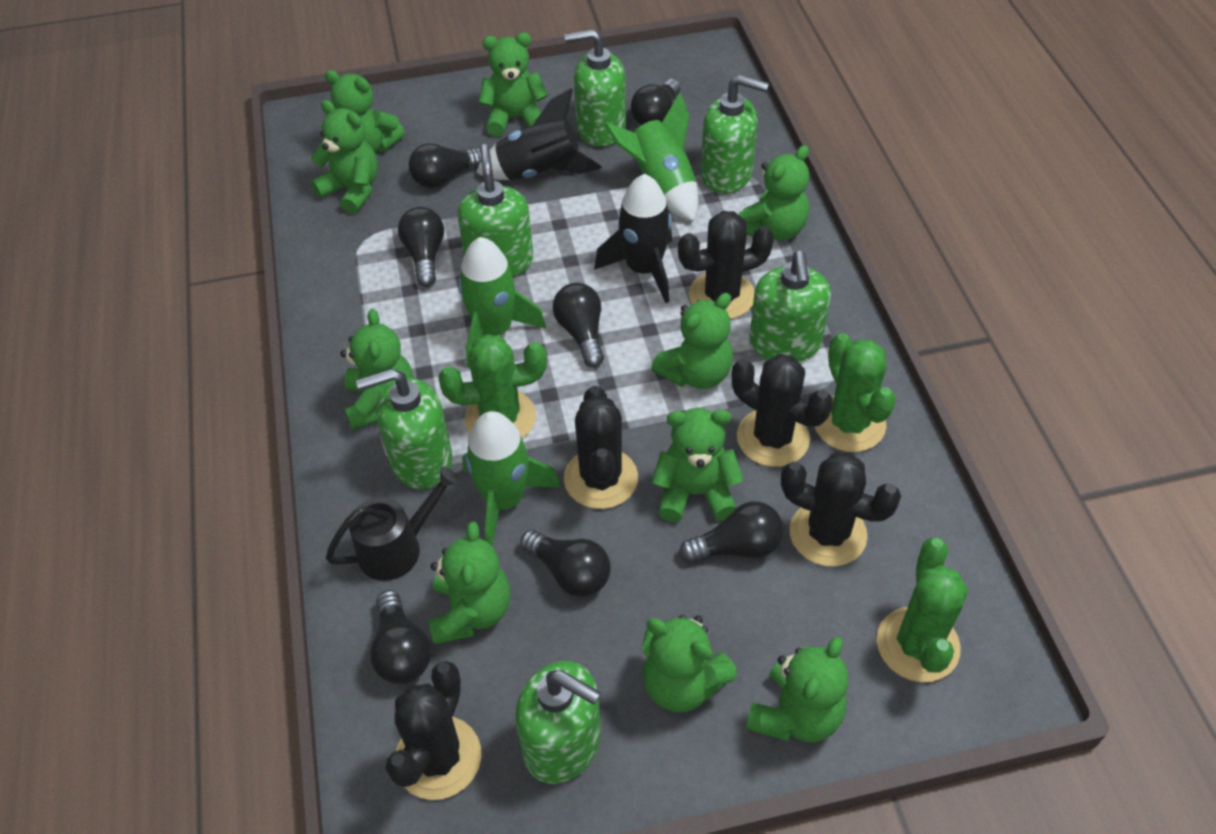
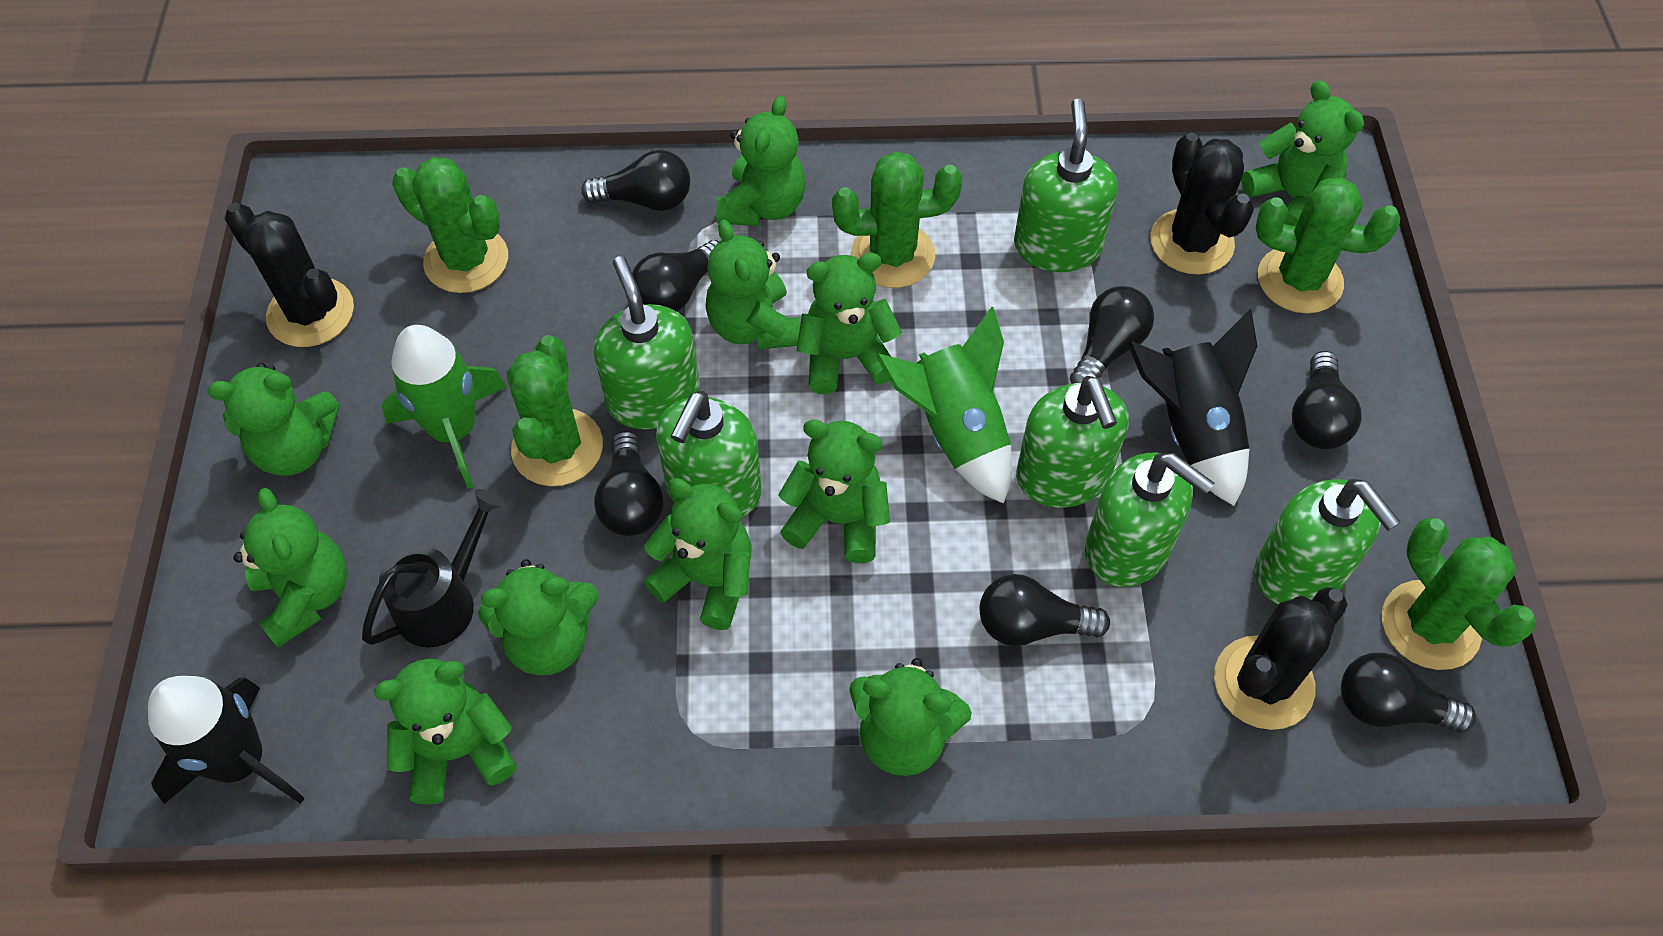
black cactus: [386,661,481,800] [564,386,638,509] [678,211,774,319] [732,354,833,467] [781,452,901,567] = 5 -> [224,202,354,347] [1150,133,1254,274] [1214,587,1348,730] = 3
green cactus: [438,334,547,439] [814,333,896,452] [877,538,968,682] = 3 -> [392,157,508,293] [507,335,603,486] [832,152,963,288] [1256,177,1400,314] [1382,518,1537,670] = 5
green rocket: [458,237,546,368] [462,411,561,546] [604,93,698,222] = 3 -> [381,325,507,488] [876,307,1012,504] = 2
green teddy bear: [311,100,378,214] [325,70,405,153] [340,309,414,430] [429,522,511,645] [479,33,548,137] [642,615,737,712] [651,293,733,389] [652,408,744,522] [738,145,810,241] [746,637,848,742] = 10 -> [208,363,339,476] [233,488,348,648] [374,659,517,804] [478,559,599,675] [644,478,752,630] [705,220,800,350] [716,96,806,226] [778,419,890,563] [797,253,902,394] [850,658,972,776] [1241,80,1364,227] = 11

